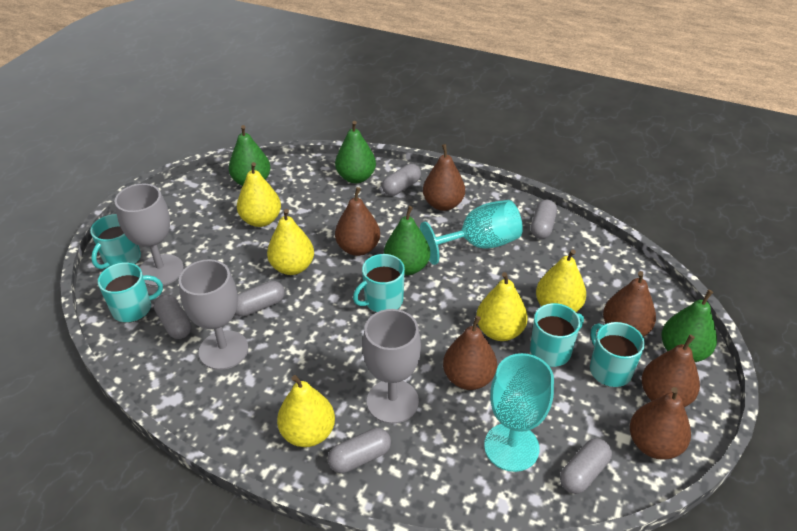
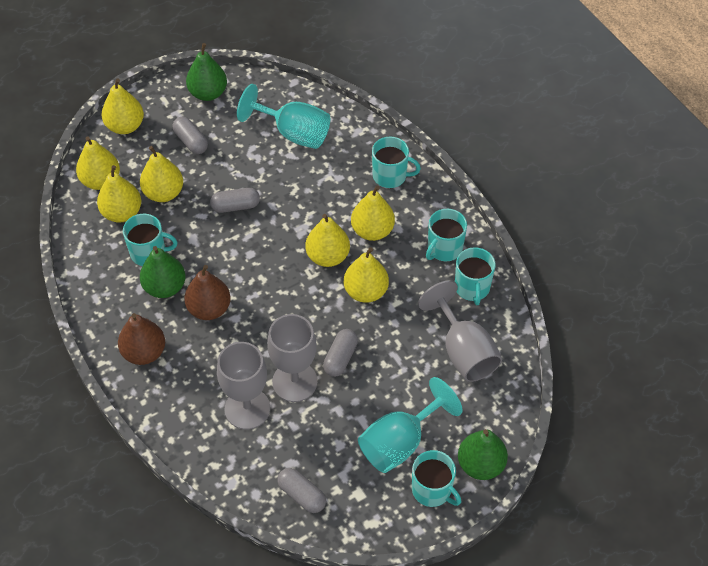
brown pear: [335,187,380,256] [423,144,465,211] [443,316,497,390] [603,271,656,337] [630,387,691,460] [642,335,700,407] = 6 -> [118,313,165,365] [184,265,231,320] = 2
green pear: [229,125,270,186] [335,121,376,183] [384,206,430,275] [661,290,717,362] = 4 -> [140,246,185,298] [186,43,227,101] [458,429,508,480] = 3
grey capsule: [154,294,192,339] [235,281,285,317] [328,428,391,473] [382,164,421,196] [531,200,557,239] [560,438,612,494] = 6 -> [172,116,208,154] [210,188,260,213] [277,468,326,513] [323,329,358,377] = 4
yellow pear: [237,162,281,227] [267,209,314,275] [277,375,335,447] [476,272,528,341] [536,249,586,312] = 5 -> [76,137,120,190] [97,165,141,223] [102,79,144,134] [140,146,183,202] [306,214,350,267] [344,247,389,303] [351,186,395,241] = 7

